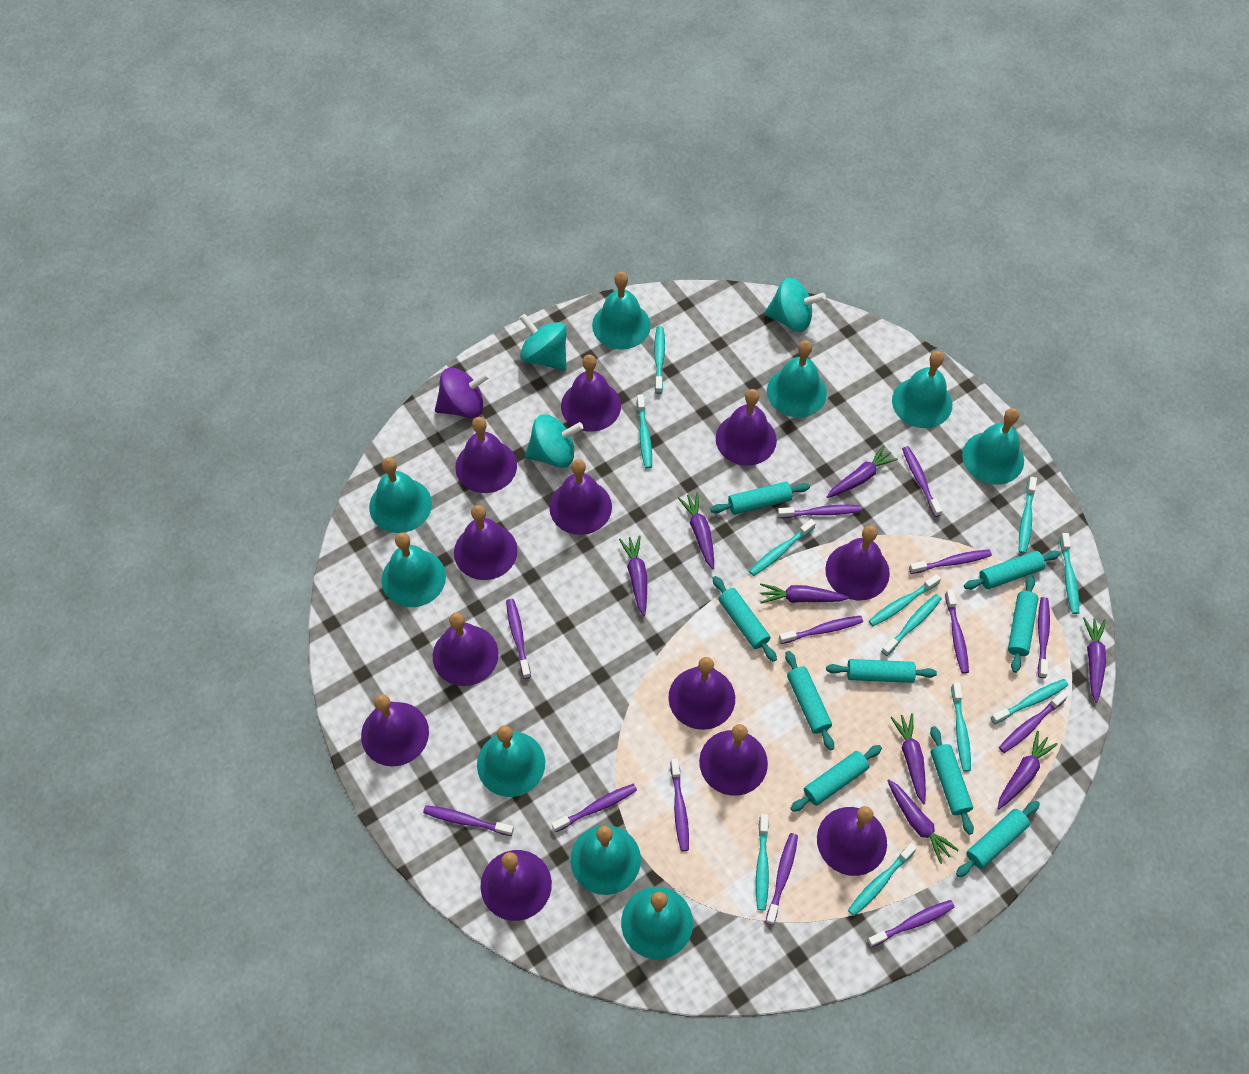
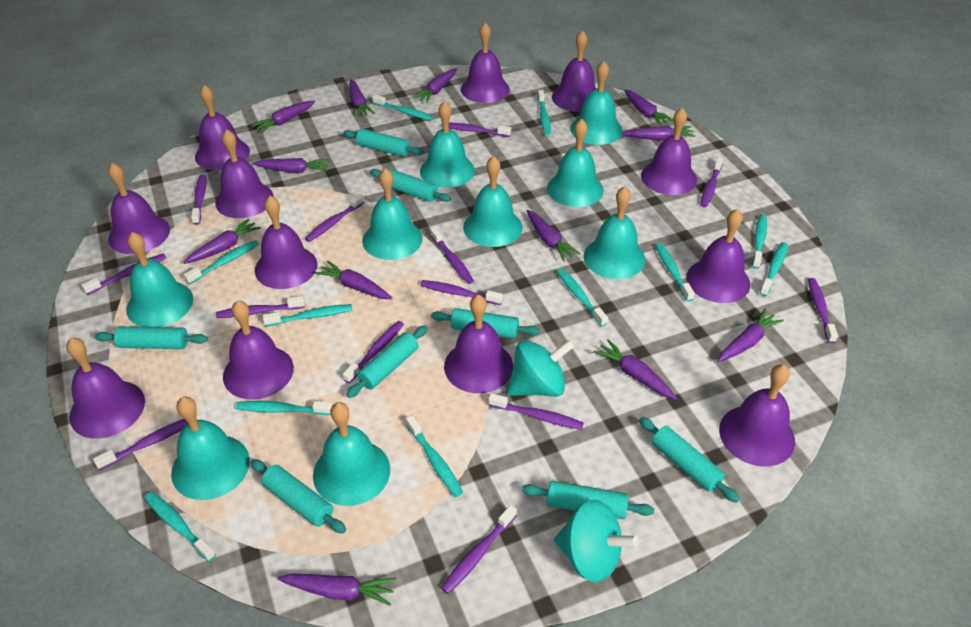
purple carrot: [619,535,647,616] [678,492,714,569] [760,583,850,603] [827,445,898,498] [887,779,959,864] [890,713,926,805] [998,731,1058,809] [1083,617,1106,703] = 8 -> [183,219,261,264] [252,101,315,133] [253,158,330,173] [277,574,396,606] [315,261,392,299] [350,79,375,118] [413,68,457,103] [527,210,581,262] [593,339,677,400] [621,126,695,140] [624,89,674,126] [718,309,784,362] = 12
purple spinning top: [435,368,490,418] = 1 -> none = 0
turquoise rolling pin: [710,482,810,515] [712,576,777,662] [785,651,834,751] [790,745,882,812] [826,659,937,683] [930,726,974,835] [956,801,1040,877] [964,551,1060,590] [1008,576,1038,673] = 9 -> [95,326,208,349] [250,459,346,533] [343,129,424,157] [346,325,428,398] [370,169,451,202] [431,308,540,339] [522,481,654,519] [639,417,740,503] = 8
turquoise spinning top: [519,314,567,371] [525,414,583,468] [764,278,826,332] = 3 -> [507,339,575,397] [554,499,639,583] = 2

